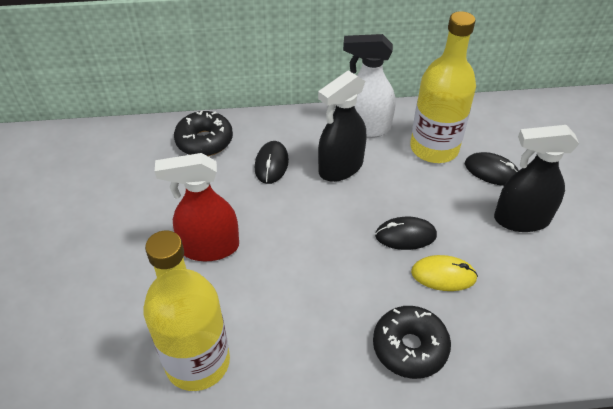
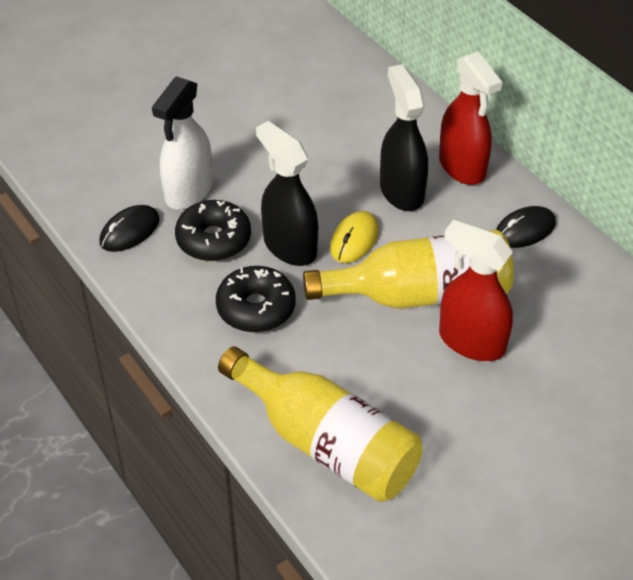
black mouse: [255,141,289,184] [375,217,437,250] [465,152,519,186] = 3 -> [99,205,160,252] [496,206,556,248] = 2
red spray bottle: [155,153,239,261] = 1 -> [439,52,502,185] [439,220,513,361] = 2

